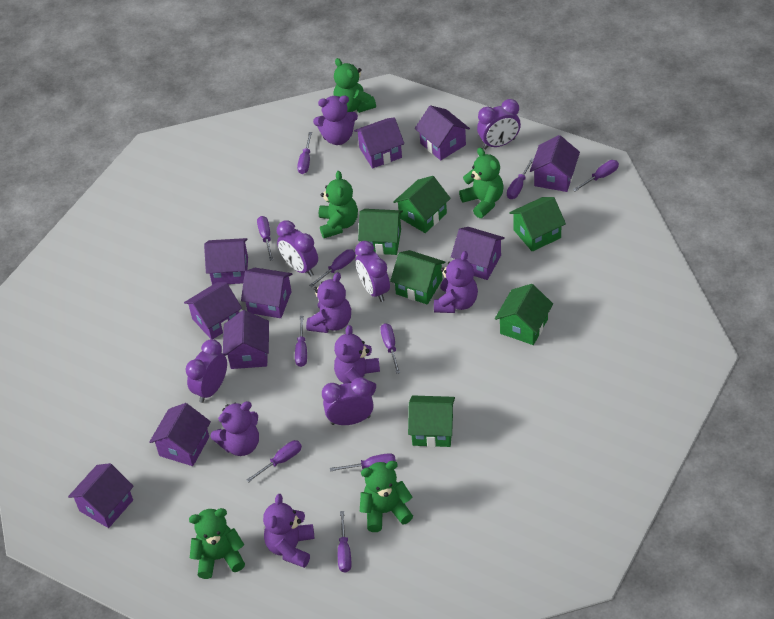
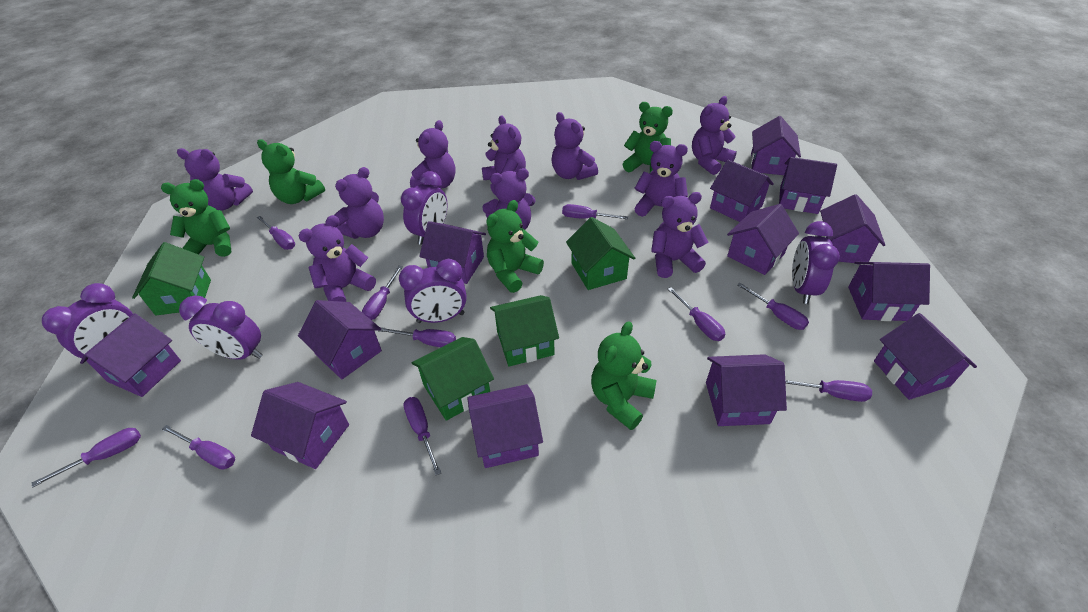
green house: [358,209,403,255] [390,250,445,305] [393,176,451,233] [408,395,455,447] [495,284,553,345] [509,197,566,252] = 6 -> [132,242,211,315] [412,337,494,421] [490,295,559,366] [566,217,635,290] = 4
purple house: [68,463,134,528] [149,403,211,466] [184,282,242,339] [204,238,248,285] [223,310,269,369] [241,268,292,318] [354,117,404,168] [415,105,470,160] [451,227,505,280] [530,135,580,192] = 10 -> [80,313,181,397] [251,382,349,469] [298,300,382,379] [419,221,486,284] [467,384,543,468] [706,354,787,426] [710,160,774,222] [727,204,799,275] [751,116,801,175] [779,157,837,214] [817,194,885,263] [848,262,930,321] [874,313,977,400] = 13
purple teddy bear: [211,401,259,456] [263,494,314,568] [306,272,351,333] [313,96,358,145] [334,325,380,395] [434,251,478,313] = 6 -> [177,148,253,211] [299,215,376,302] [334,167,384,239] [410,120,455,189] [482,115,526,195] [482,168,535,230] [551,112,598,180] [634,141,688,217] [651,192,708,278] [692,96,737,175] = 10

